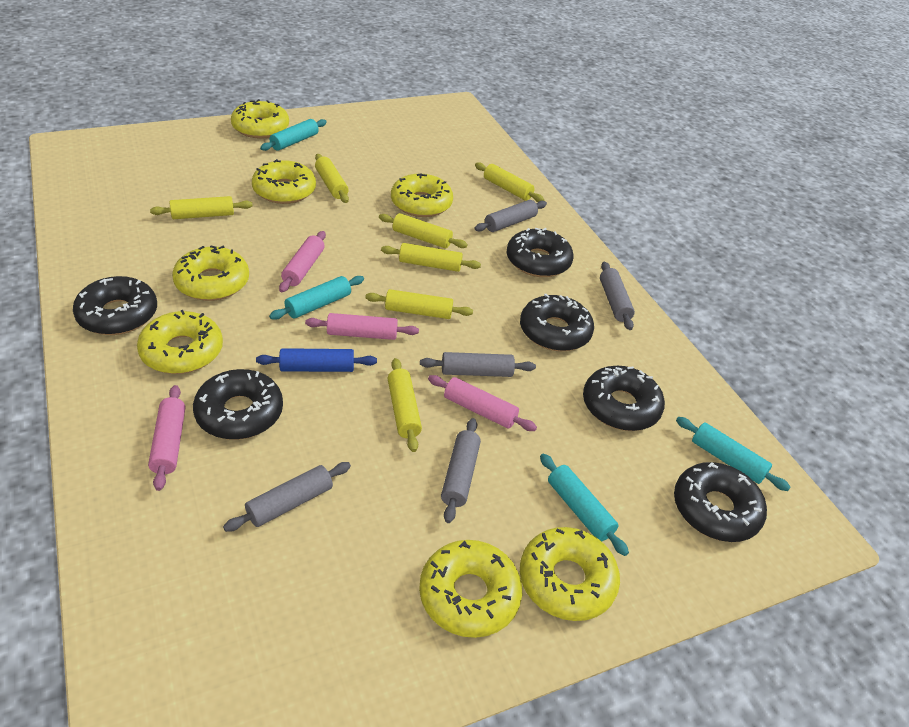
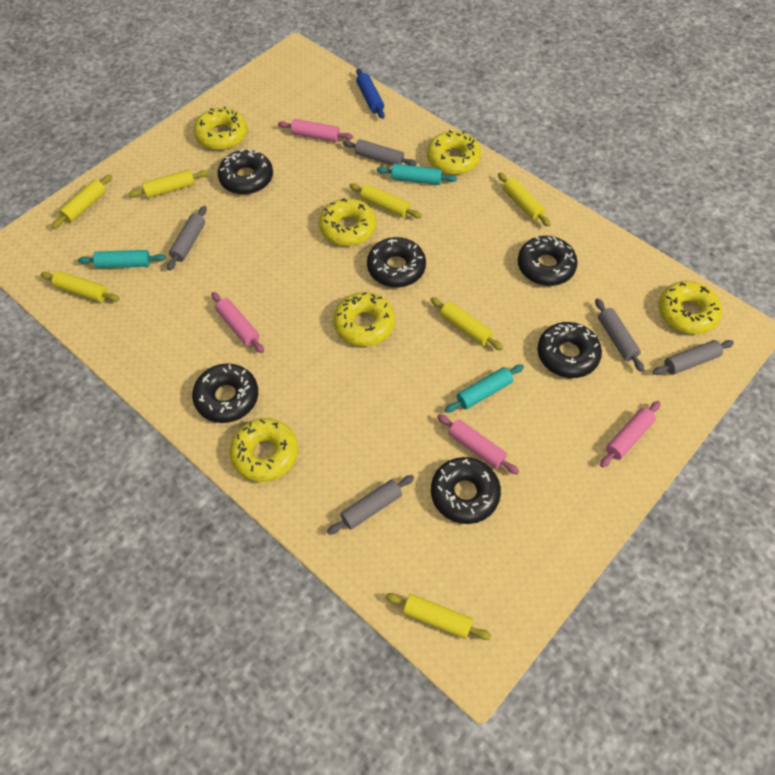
turquoise rolling pin: [260,119,327,151] [269,276,364,320] [540,454,629,556] [676,417,790,491] = 4 -> [78,250,166,268] [377,164,457,185] [445,364,524,413] = 3
yellow donut: [137,310,223,374] [172,246,249,301] [231,99,289,139] [252,159,316,204] [391,173,453,217] [419,540,522,638] [520,527,620,621] = 7 -> [194,106,247,150] [229,418,298,482] [319,198,376,246] [333,292,395,346] [427,130,481,175] [659,281,722,334] = 6

